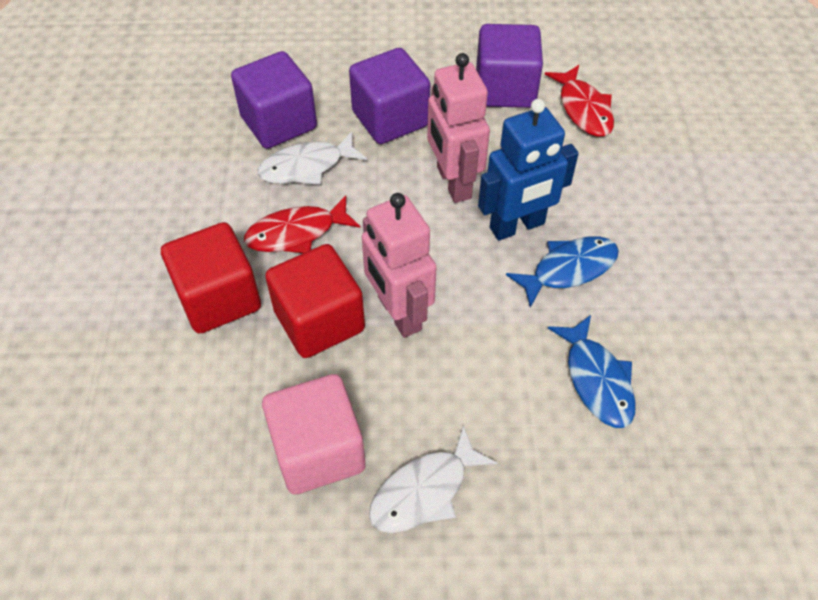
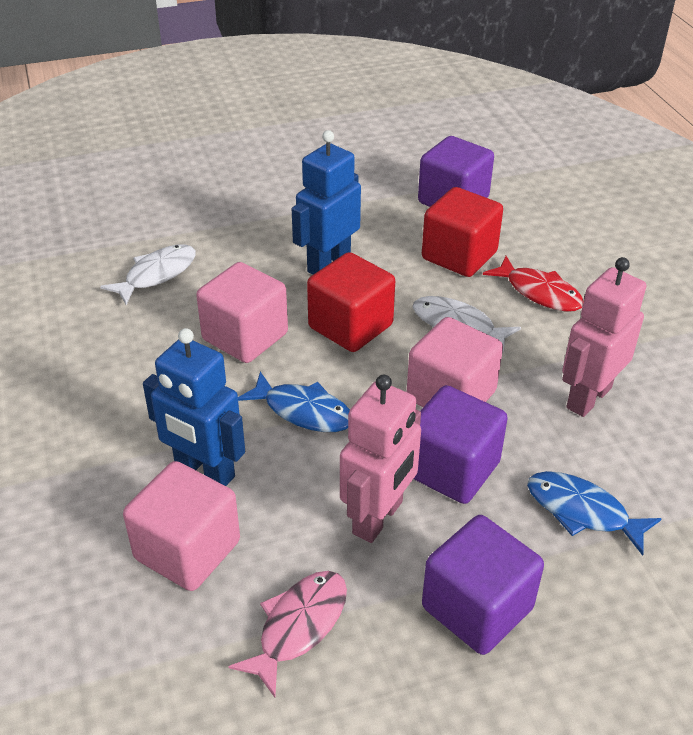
blue robot: [478,99,579,241] = 1 -> [143,328,245,486] [292,130,361,275] = 2
pink cube: [262,374,365,495] = 1 -> [123,461,240,591] [196,262,288,363] [407,317,503,407] = 3
pink fish: none = 0 -> [228,571,347,697] = 1
red fish: [244,195,360,253] [545,65,614,137] = 2 -> [483,256,584,312] = 1

